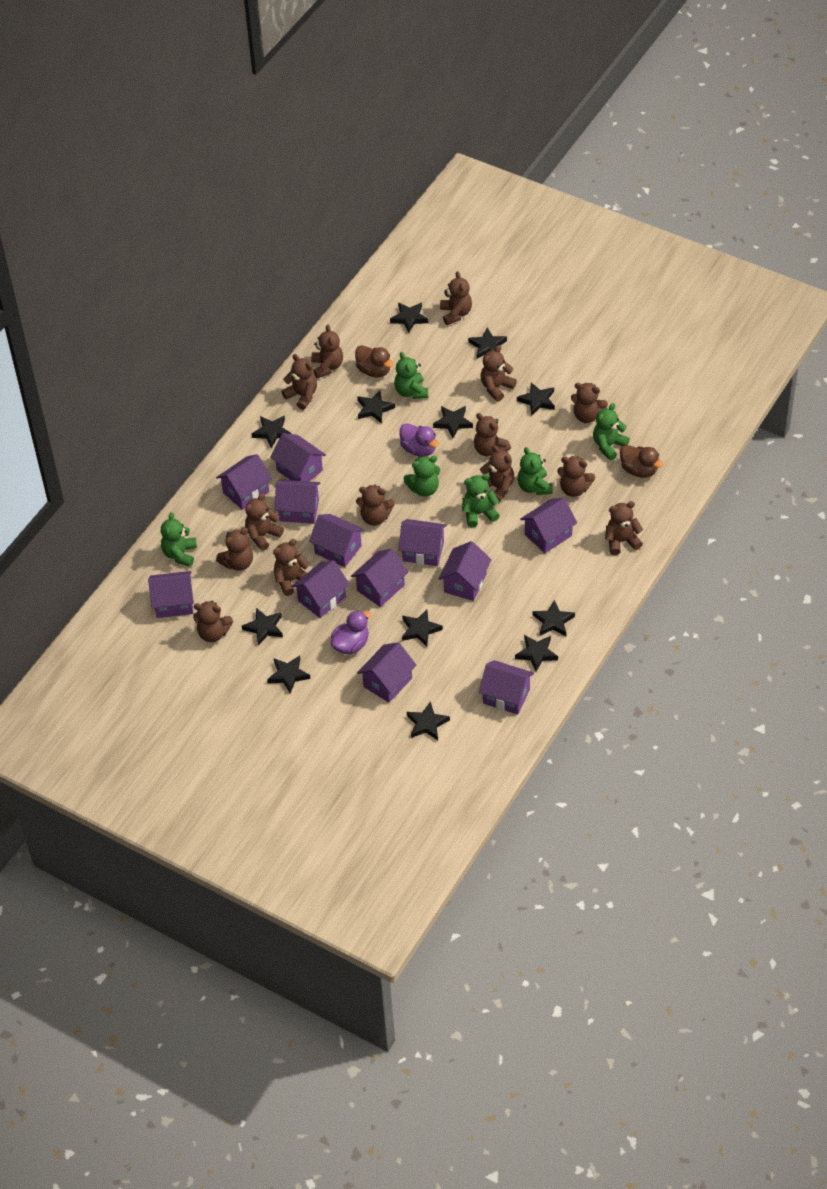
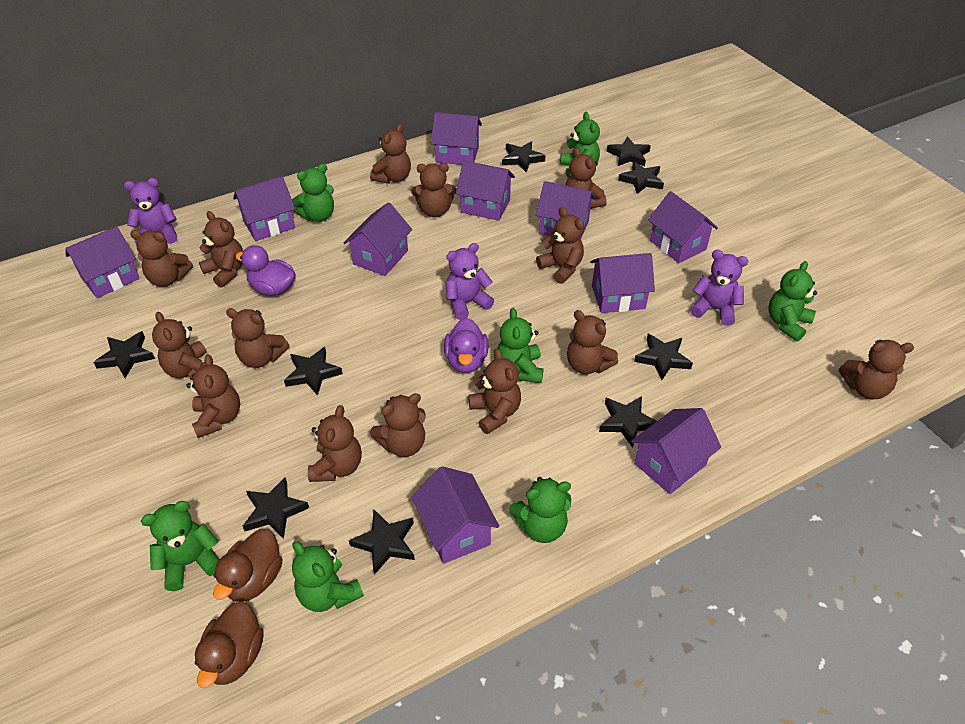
black star: [242,608,283,645] [252,415,291,448] [267,656,311,693] [357,390,395,424] [390,302,428,333] [402,610,443,647] [407,701,450,740] [433,406,473,438] [468,328,507,359] [515,635,558,672] [517,382,555,416] [533,600,575,636] = 12 -> [93,331,155,378] [243,478,309,539] [284,347,343,396] [349,510,415,575] [502,141,545,173] [599,396,657,448] [606,137,651,166] [618,161,664,194] [634,334,693,380] = 9
green teddy bear: [161,512,197,567] [394,352,428,399] [403,456,440,497] [462,473,500,527] [517,447,553,495] [593,403,630,460] = 6 -> [141,501,220,591] [292,164,334,222] [292,541,364,612] [497,308,543,383] [509,477,571,543] [560,112,600,178] [768,261,817,341] = 7
purple house: [148,571,194,618] [216,454,272,510] [270,433,326,481] [275,480,321,524] [292,560,350,618] [309,514,365,567] [351,549,409,607] [357,642,417,703] [398,519,447,566] [438,541,491,601] [479,660,534,715] [520,498,577,553] = 12 -> [65,226,140,298] [233,176,295,241] [344,202,412,276] [412,466,499,564] [431,112,482,165] [456,161,515,221] [536,181,595,239] [590,253,655,313] [631,408,721,494] [648,191,718,263] = 10
purple teddy bear: none = 0 -> [124,178,177,244] [445,243,494,320] [690,250,748,326] = 3

